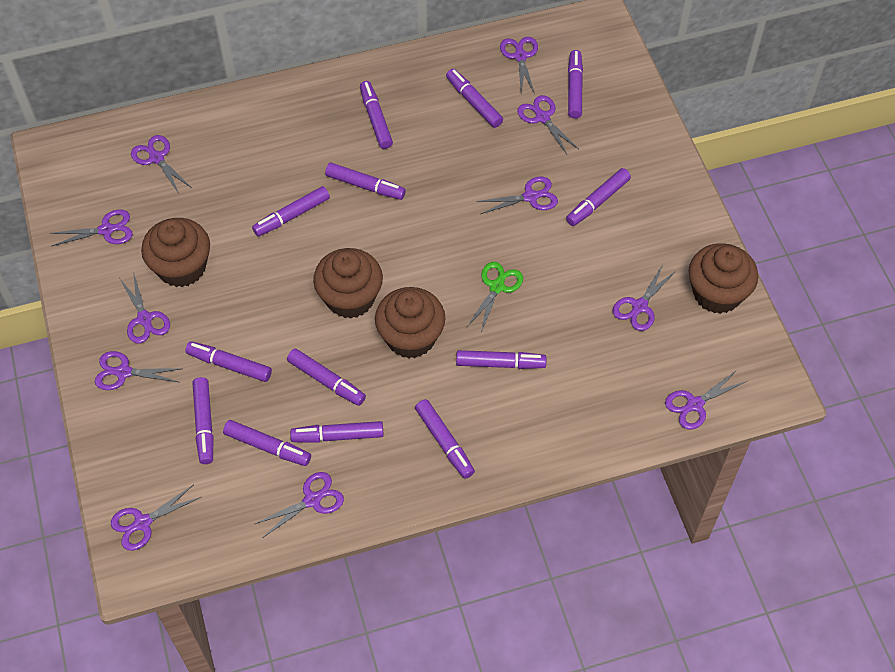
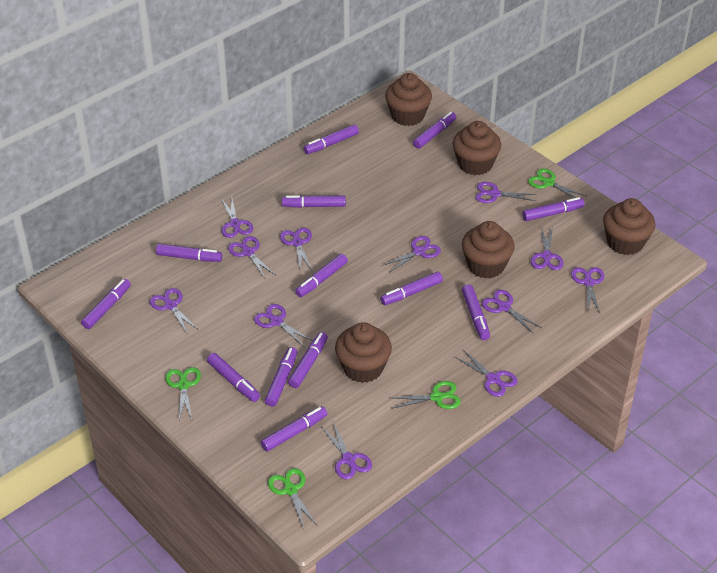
brown cupcake: [141,218,210,287] [313,248,383,319] [375,287,445,359] [689,243,758,314] = 4 -> [335,322,392,383] [385,73,432,126] [452,121,501,175] [462,221,515,279] [603,198,655,255] = 5
green scissors: [467,262,523,332] = 1 -> [165,367,201,420] [268,468,317,528] [390,381,461,409] [528,169,586,198] = 4
purple scissors: [50,209,133,246] [95,351,180,390] [111,485,201,551] [120,272,170,343] [131,135,192,194] [255,472,344,537] [476,176,558,214] [500,37,538,94] [517,95,579,154] [612,265,677,331] [665,370,747,430] = 11 -> [149,288,198,333] [221,198,253,238] [228,236,275,278] [254,304,313,346] [280,227,312,272] [322,422,372,479] [381,236,441,273] [455,350,518,397] [475,182,536,203] [482,290,542,334] [531,227,564,270] [571,267,604,313] = 12

